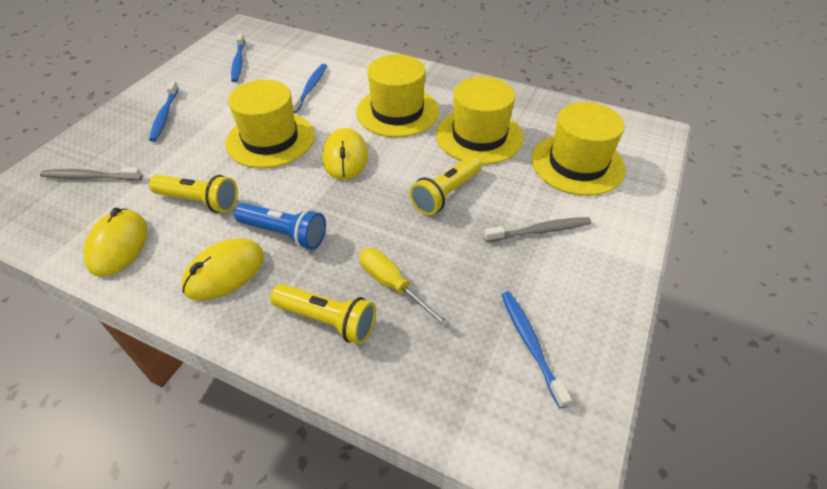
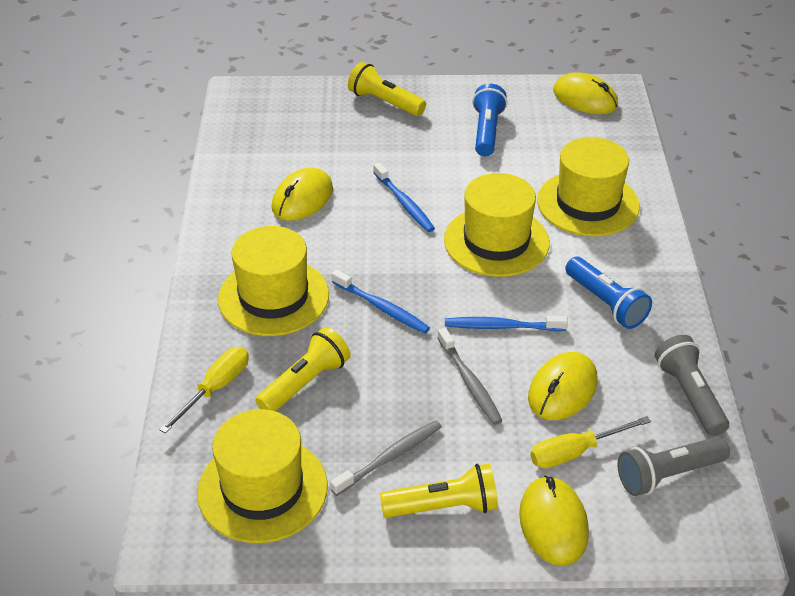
blue flashlight: [234,203,326,250] = 1 -> [472,84,507,157] [565,257,652,329] = 2
blue toothbrush: [149,81,179,142] [231,33,245,82] [292,64,327,113] [501,291,572,408] = 4 -> [332,270,430,334] [373,162,435,232] [445,315,568,331] = 3
grey flashlight: none = 0 -> [617,437,730,496] [655,335,729,436] = 2
yellow mouse: [83,208,148,277] [181,238,264,300] [322,128,368,180] = 3 -> [272,168,333,221] [519,476,589,566] [528,352,597,420] [553,72,618,114] = 4
yellow screwdriver: [360,248,450,328] = 1 -> [159,347,249,434] [530,416,651,469] = 2

